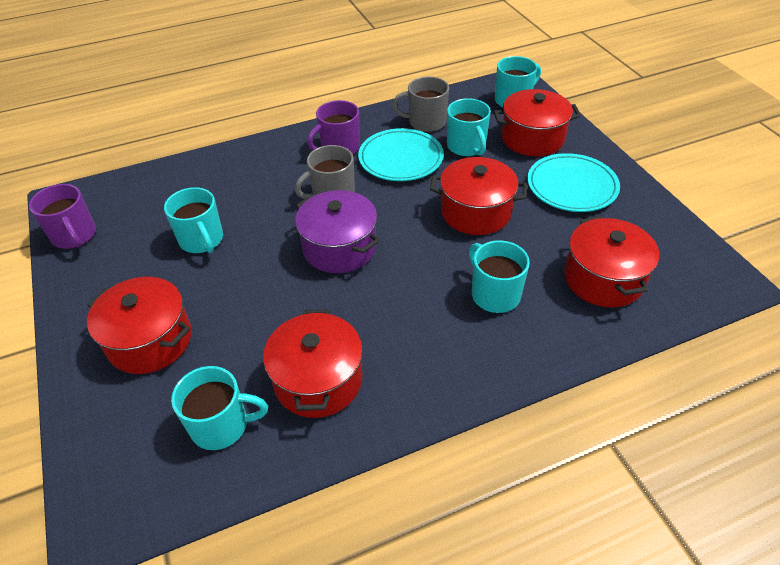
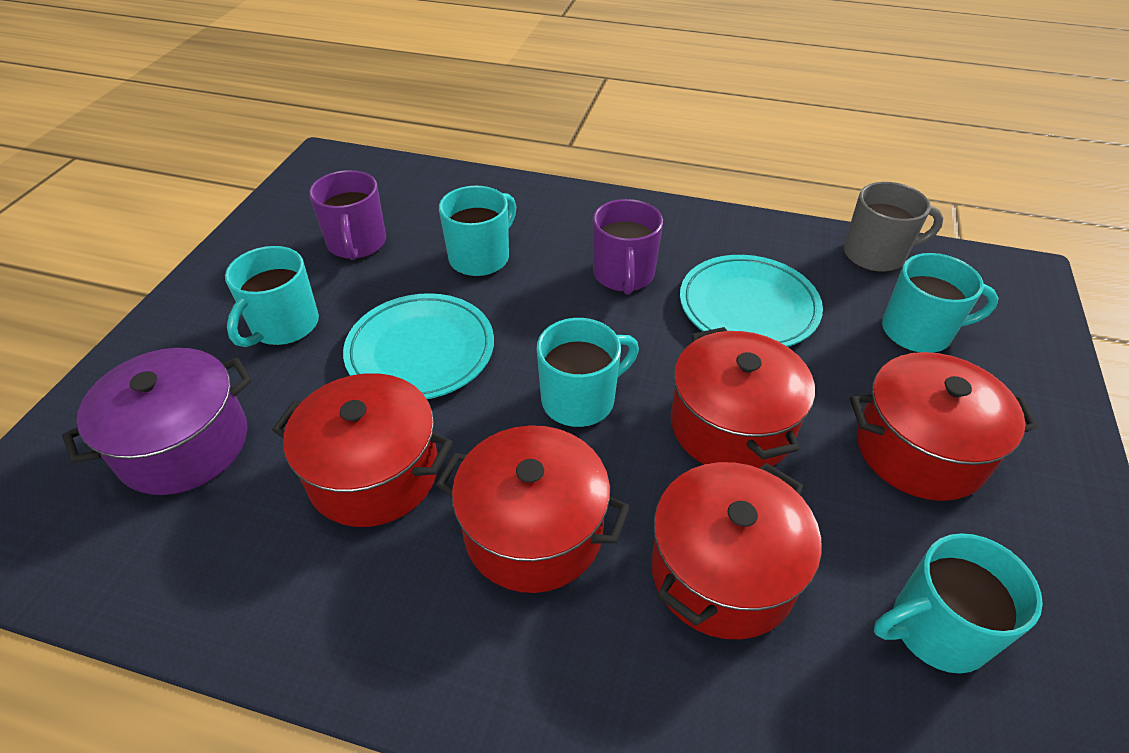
grey mug: [295,145,355,199] [392,76,449,132] = 2 -> [844,182,943,272] = 1

